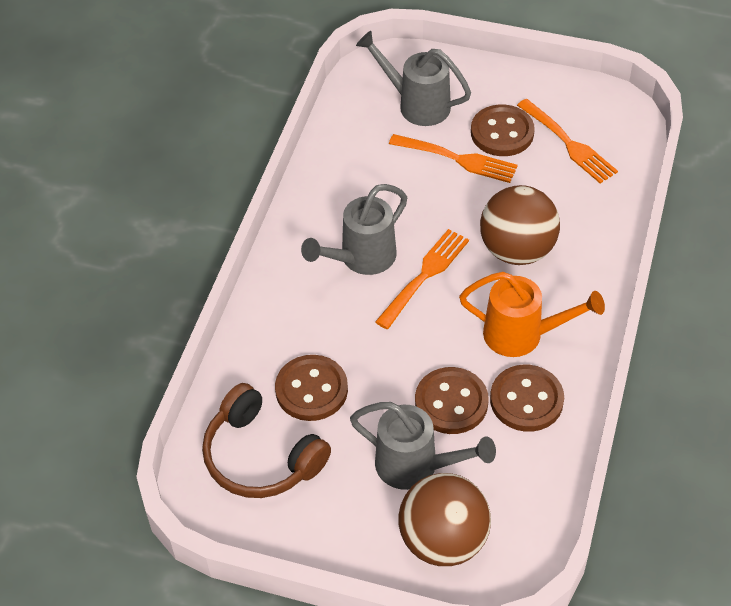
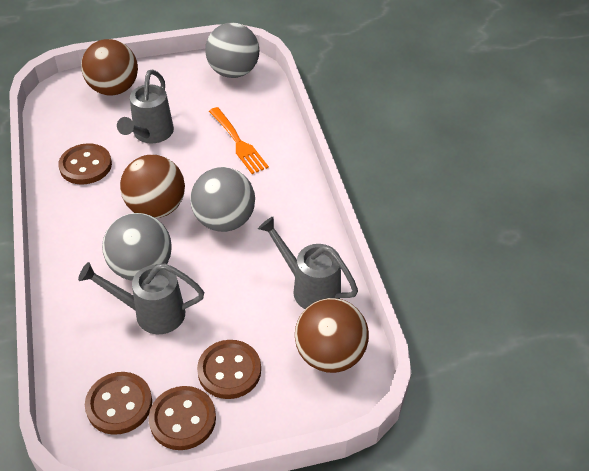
brown ball: [398,473,491,566] [480,185,560,265] = 2 -> [81,39,138,96] [120,155,185,218] [295,298,369,373] = 3
brown headphones: [202,383,331,498] = 1 -> none = 0
grey ball: none = 0 -> [102,213,172,281] [190,167,255,232] [205,23,259,78] = 3
orange fork: [375,229,469,329] [389,134,518,183] [517,99,618,184] = 3 -> [209,107,269,174] = 1
orange watering can: [459,272,605,357] = 1 -> none = 0

